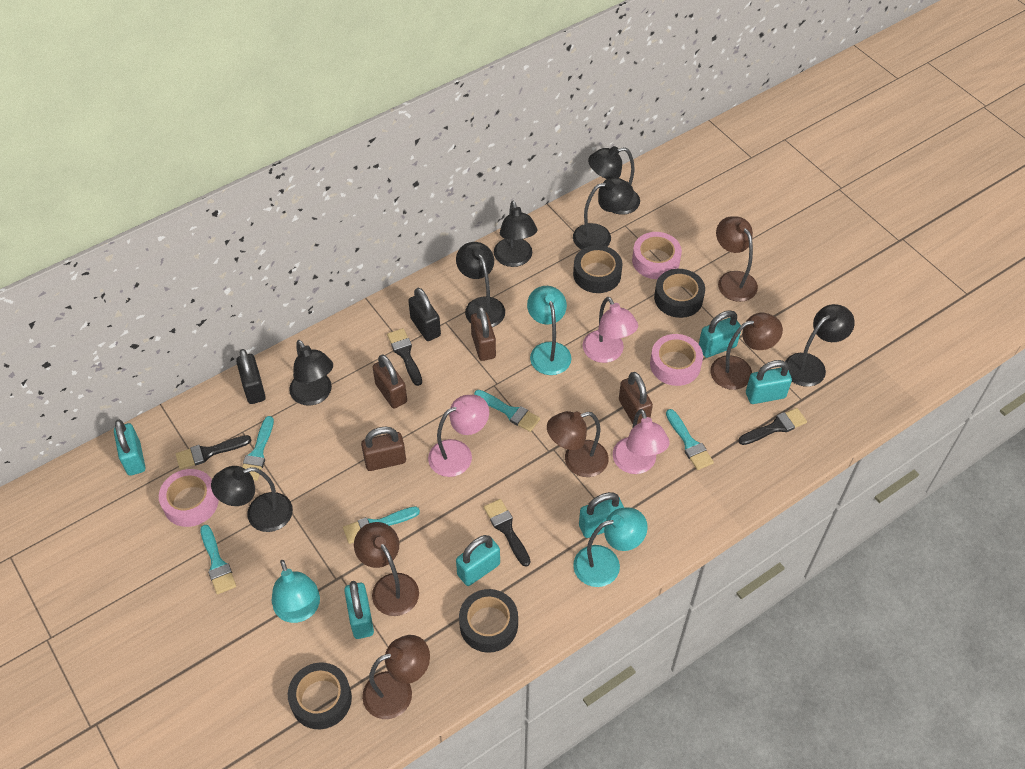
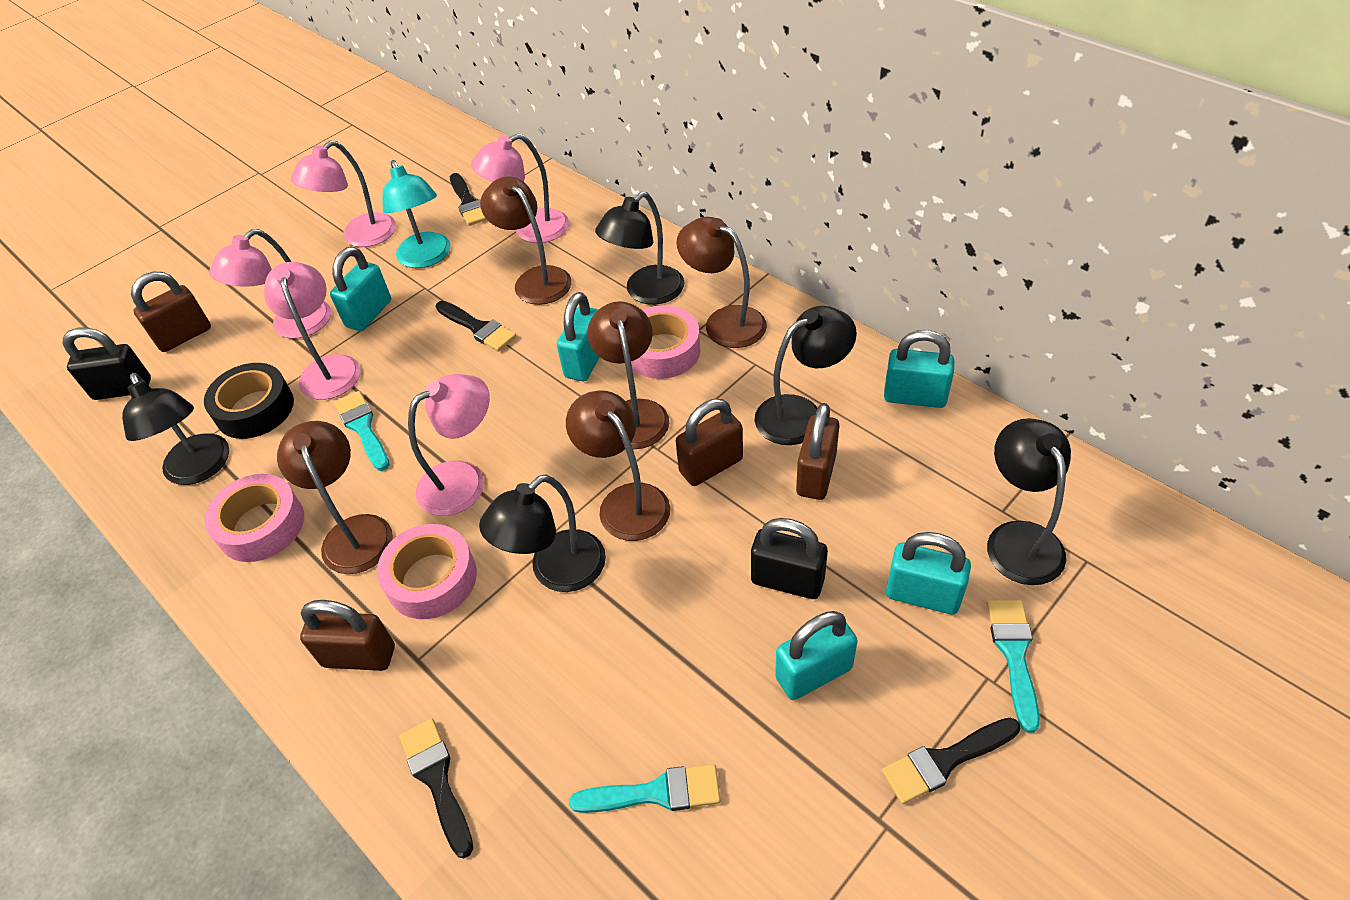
black lamp: [211,466,293,532] [289,340,333,406] [456,242,505,327] [494,201,537,267] [573,178,634,250] [588,146,640,215] [785,304,855,387] = 7 -> [122,373,229,485] [479,474,606,592] [595,192,684,305] [755,306,857,445] [987,418,1071,585] = 5
black tape: [288,662,352,729] [459,589,518,653] [573,245,622,293] [654,269,705,318] = 4 -> [204,363,294,439] = 1
pink lamp: [428,395,489,477] [583,297,638,363] [613,409,670,474] = 3 -> [209,229,331,339] [264,262,360,400] [291,141,396,247] [408,374,490,516] [471,134,569,243] = 5
turquoise brush: [200,525,236,594] [242,416,274,481] [343,506,420,544] [474,390,540,432] [666,409,714,470] = 5 -> [334,391,389,471] [569,764,721,813] [987,600,1040,733] = 3
turquoise lamp: [272,560,320,623] [527,286,571,375] [573,507,648,587] = 3 -> [382,160,451,268] = 1
turquoise padlock: [114,420,145,476] [344,581,374,639] [456,535,500,586] [579,492,624,538] [699,310,741,358] [746,360,792,404] = 6 -> [330,247,391,331] [557,292,600,381] [775,611,858,700] [884,330,954,408] [886,532,971,614] = 5

